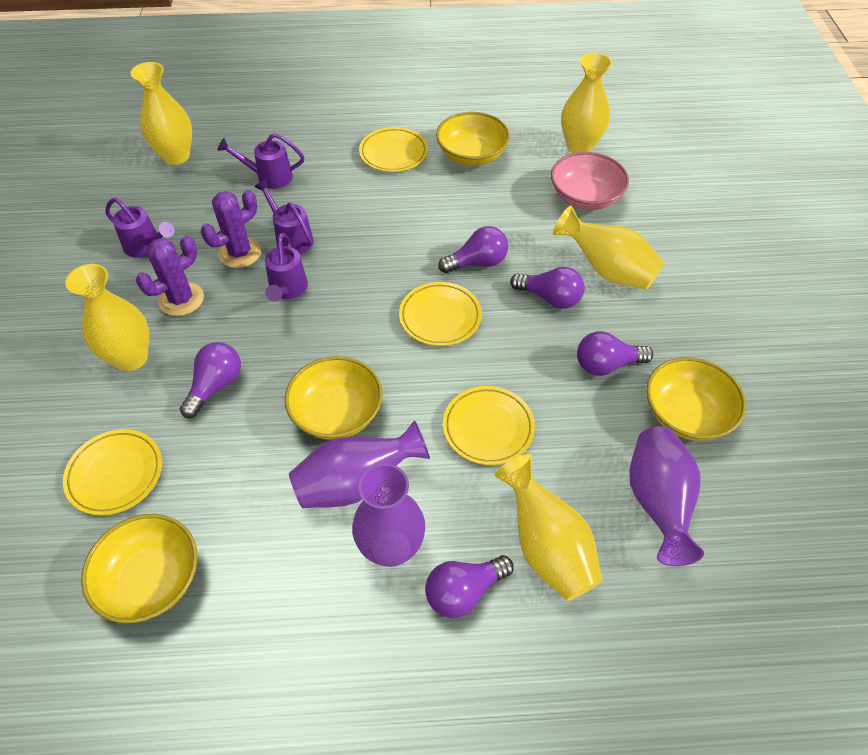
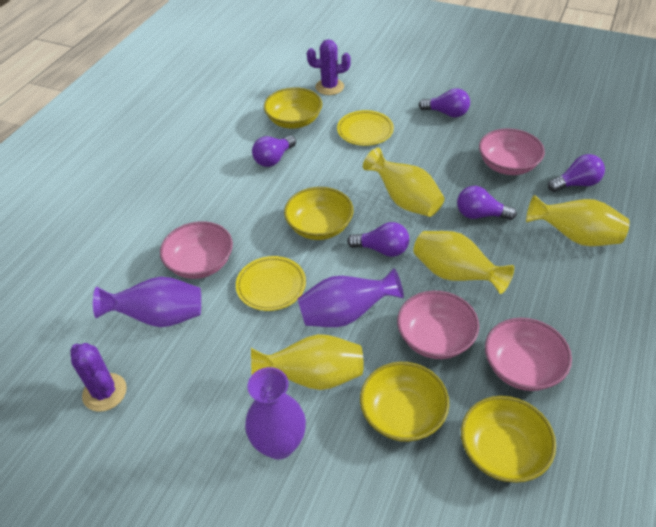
pink bowl: [551,152,629,210] = 1 -> [160,221,233,279] [397,291,479,359] [479,128,545,175] [485,318,572,391] = 4
purple watering can: [105,197,174,258] [217,133,305,189] [254,179,314,254] [265,233,308,302] = 4 -> none = 0
yellow plate: [63,429,162,516] [359,127,428,172] [399,282,482,346] [443,386,535,465] = 4 -> [236,256,306,311] [337,110,394,146] = 2
yellow vase: [65,264,149,371] [130,62,192,165] [495,454,602,601] [553,206,664,290] [561,53,612,153] = 5 -> [251,334,364,390] [363,148,444,217] [414,231,514,294] [526,195,630,246] = 4

